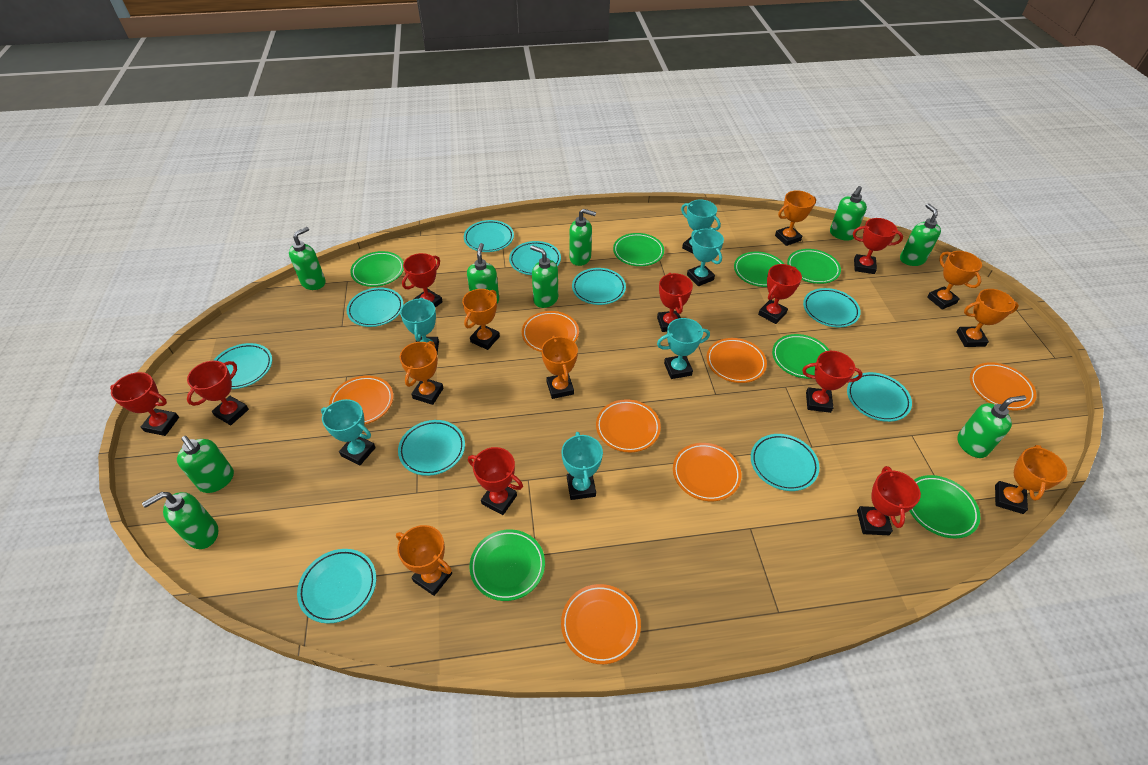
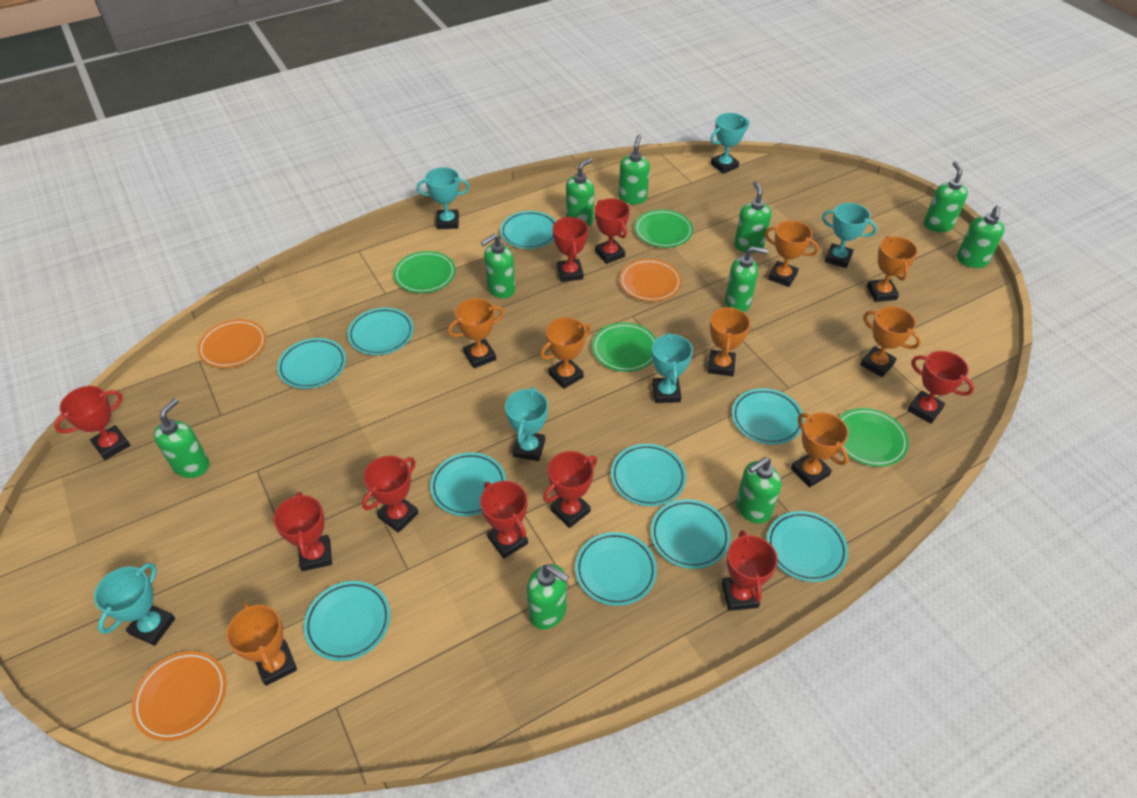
green plate: [350,251,404,287] [469,529,545,601] [613,233,664,266] [734,252,784,287] [772,334,830,379] [787,249,841,284] [909,475,980,538] = 7 -> [394,251,456,293] [592,323,656,372] [635,209,693,248] [839,408,909,467] = 4
green soap dispenser: [142,492,218,549] [177,436,234,493] [289,227,326,290] [467,243,499,304] [530,245,558,308] [569,209,596,266] [830,186,867,241] [900,203,941,266] [957,395,1026,458] = 9 -> [154,398,209,478] [481,234,515,298] [527,564,569,630] [566,158,594,226] [618,135,650,204] [725,246,768,312] [734,181,772,253] [736,457,781,524] [924,161,968,232] [957,206,1005,268] = 10
orange plate: [329,376,393,425] [522,311,579,352] [561,584,641,664] [596,399,661,452] [673,443,741,501] [707,338,767,383] [970,362,1036,410] = 7 -> [132,651,226,741] [198,319,266,368] [620,259,682,302] = 3

